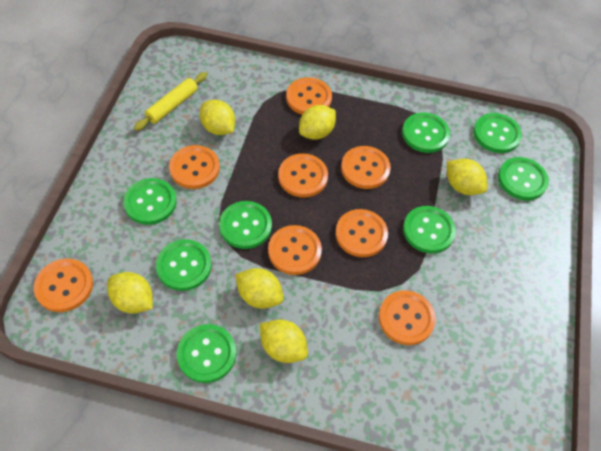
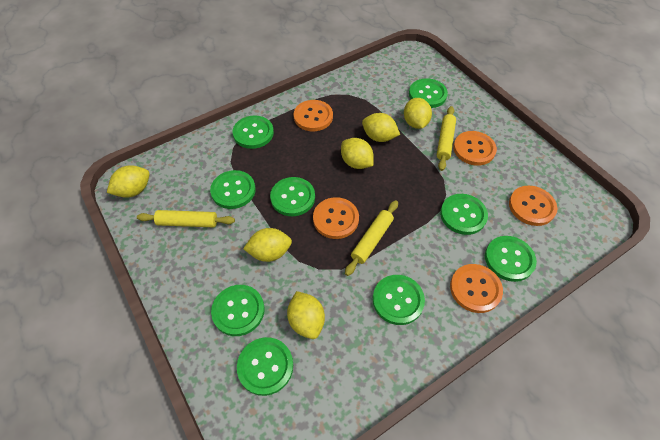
green button: [123,178,177,225] [156,239,211,291] [177,324,236,383] [219,201,272,249] [402,113,450,153] [403,206,456,254] [474,113,522,153] [498,157,549,201] = 8 -> [210,170,256,209] [211,285,265,336] [233,116,274,149] [237,337,293,396] [270,177,315,216] [373,275,425,325] [409,78,448,108] [440,194,488,235] [485,236,537,282] = 9
orange button: [34,259,93,312] [169,145,220,189] [268,225,322,275] [278,153,328,198] [286,77,332,115] [335,209,388,257] [341,146,391,189] [379,290,436,345] = 8 -> [294,100,333,131] [313,197,359,239] [450,264,503,313] [453,131,497,166] [509,186,557,226] = 5
yellow rolling pin: [134,72,207,131] = 1 -> [137,210,235,227] [345,200,398,276] [437,106,456,171] = 3

